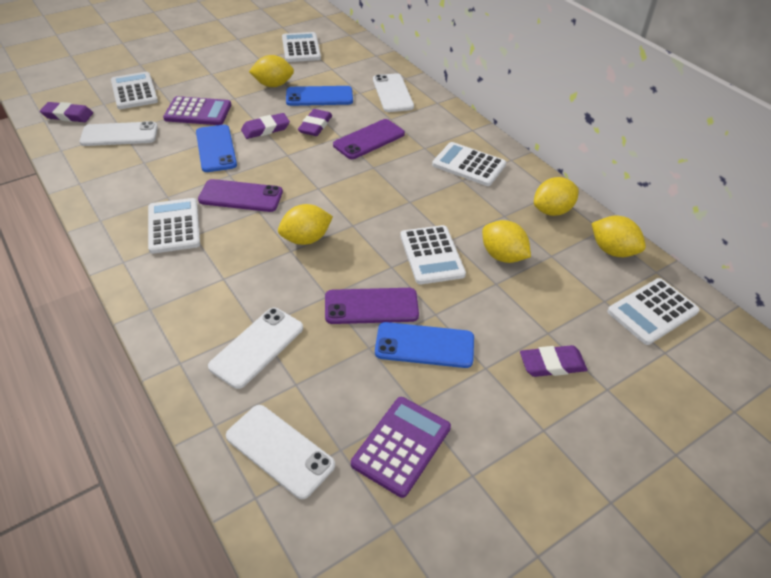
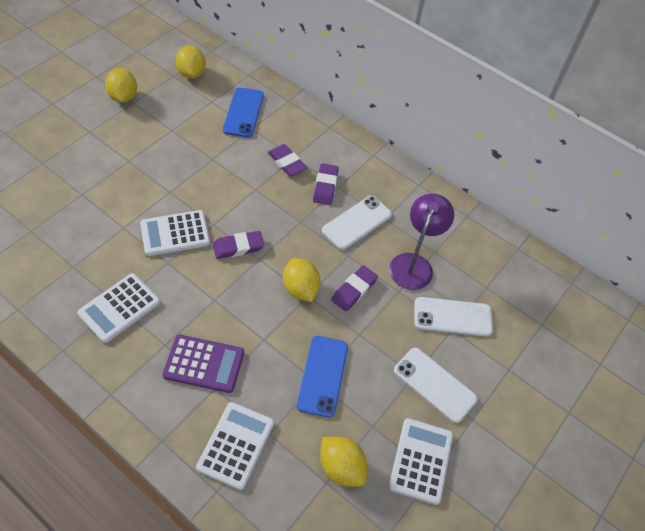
blue phone: [196,125,237,172] [286,86,353,106] [375,322,474,368] = 3 -> [223,87,264,138] [297,336,348,418] = 2
purple calculator: [163,96,231,125] [351,397,451,498] = 2 -> [162,335,244,393] = 1
purple lamp: none = 0 -> [389,193,454,290] = 1
purple phone: [198,179,283,212] [325,288,419,324] [333,119,405,159] = 3 -> none = 0
white calculator: [111,72,158,109] [148,198,200,254] [282,32,321,62] [400,225,466,284] [432,142,506,186] [607,278,700,345] = 6 -> [77,273,160,343] [140,210,210,256] [196,402,274,490] [389,418,453,505] = 4
white phone: [80,121,158,146] [208,308,303,389] [226,405,335,499] [373,73,414,112] = 4 -> [322,196,392,250] [394,348,478,423] [414,297,493,337] = 3
yellow lemon: [249,55,294,87] [278,204,333,245] [482,220,531,263] [534,177,579,216] [592,216,646,257] = 5 -> [105,68,137,103] [175,45,206,79] [283,258,321,302] [320,437,367,487] = 4

